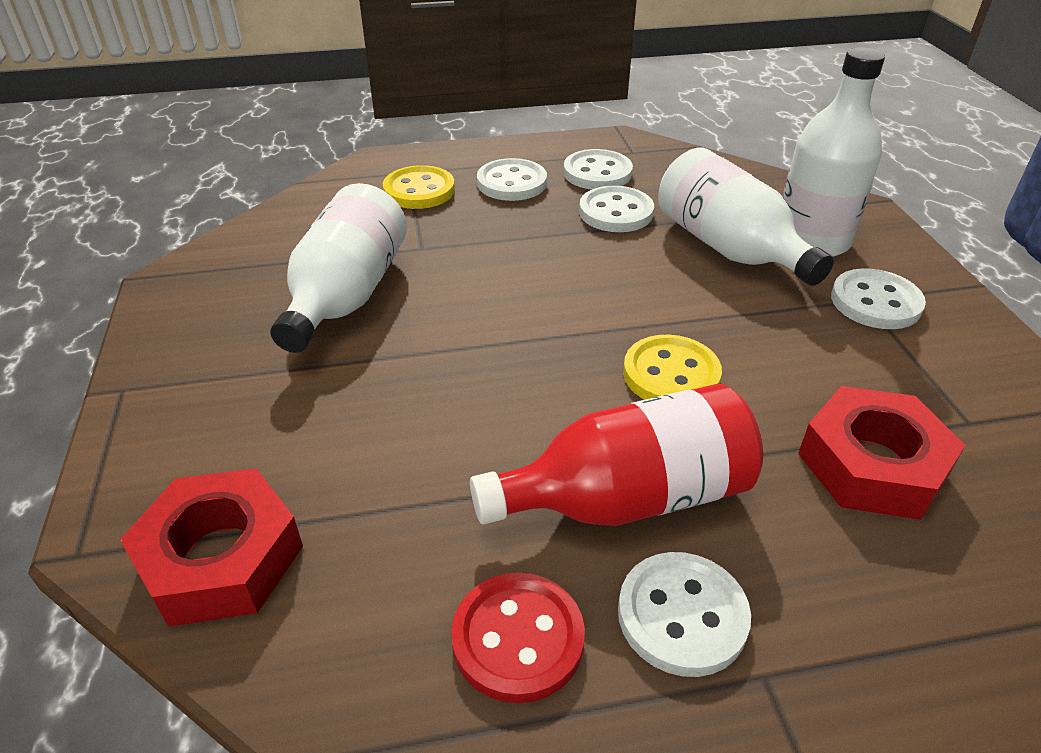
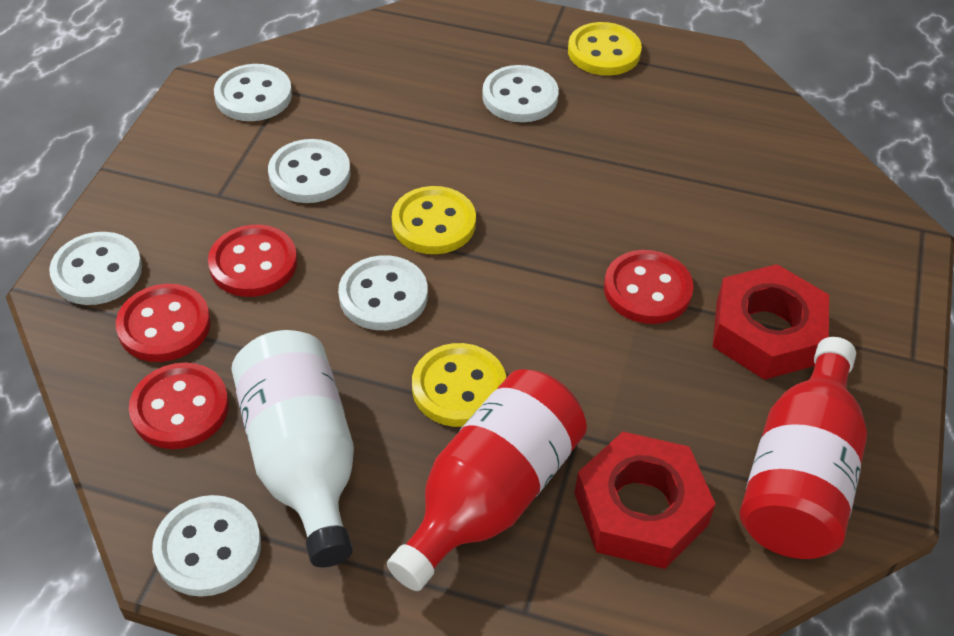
red bottle: [470,384,763,526] = 1 -> [387,369,587,591] [740,337,867,559] = 2
red button: [451,572,585,703] = 1 -> [116,284,211,362] [129,363,229,449] [208,225,297,297] [604,250,693,324] = 4
white bottle: [270,183,407,353] [658,147,834,286] [782,48,885,257] = 3 -> [231,330,354,567] = 1
white button: [477,158,547,201] [563,149,633,190] [579,186,654,232] [618,552,751,677] [831,268,926,329] = 5 -> [49,232,142,305] [152,495,261,597] [214,64,292,121] [268,139,351,203] [338,255,428,330] [482,65,559,122] = 6
yellow button: [383,165,455,209] [623,335,722,400] = 2 -> [392,186,476,254] [412,343,506,427] [568,22,642,76] = 3

